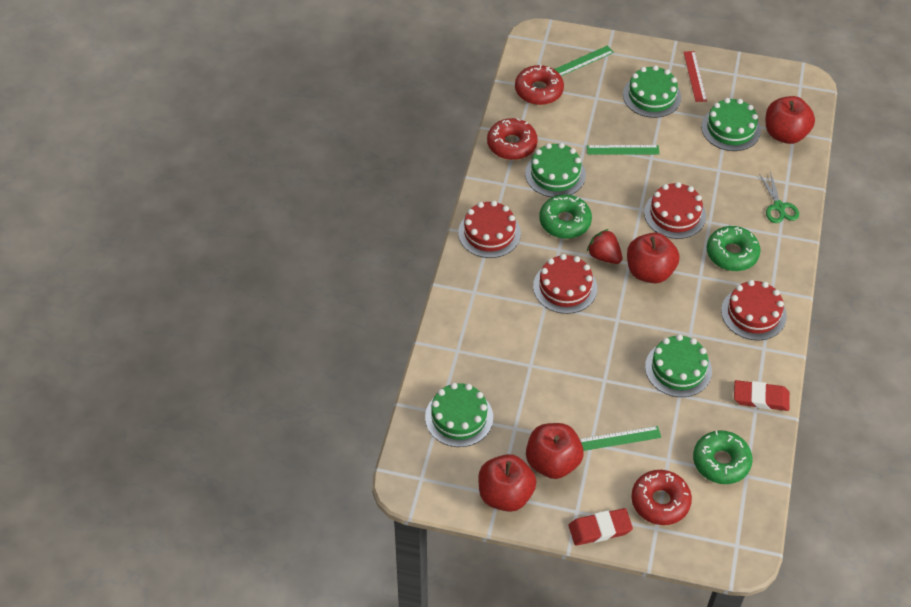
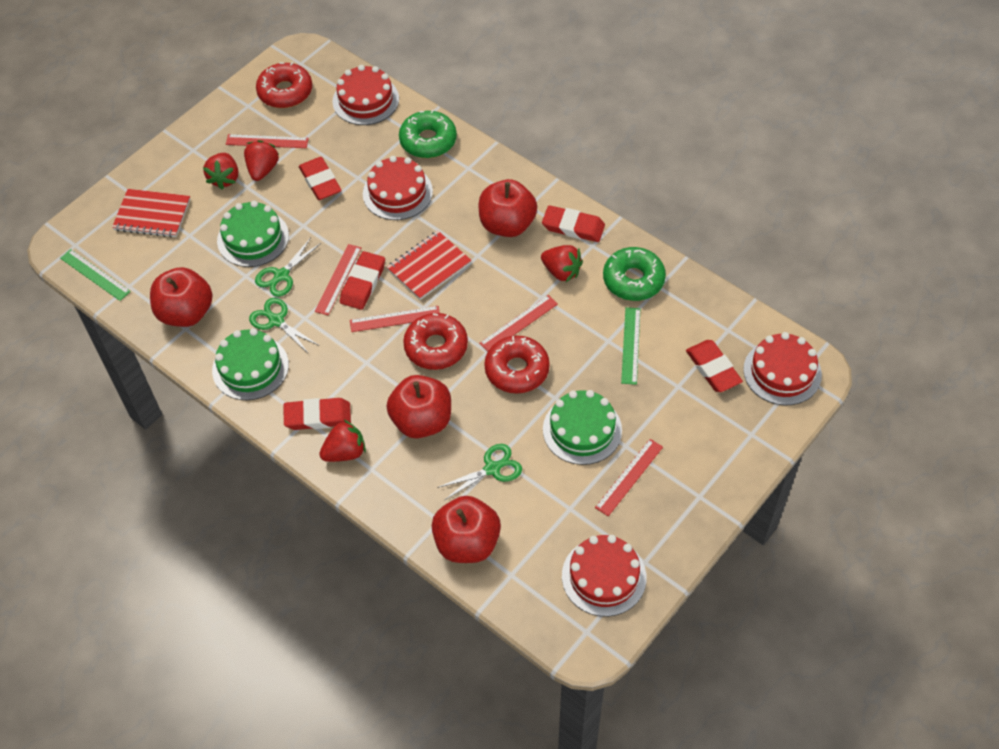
green cake: [425,383,493,447] [525,143,586,197] [623,65,681,118] [645,334,712,397] [701,98,761,151] = 5 -> [212,328,289,400] [217,201,289,267] [543,390,622,465] = 3
green donut: [539,194,592,239] [693,430,753,484] [706,226,761,271] = 3 -> [399,109,457,158] [603,247,666,301] = 2
green ruler: [554,46,614,76] [580,426,661,451] [587,145,660,155] = 3 -> [60,249,131,301] [621,307,640,385] = 2
green scissors: [759,171,799,223] = 1 -> [249,298,318,354] [255,238,321,297] [437,444,522,500] = 3
red eraser: [569,508,633,546] [734,380,790,411] = 2 -> [284,398,351,430] [299,157,342,200] [340,251,385,310] [542,205,605,242] [686,340,743,392] = 5
red notebook: none = 0 -> [112,189,190,238] [387,231,472,300] = 2
red ruler: [684,51,707,102] = 1 -> [226,134,309,148] [315,244,361,315] [350,306,440,332] [479,295,558,352] [595,439,663,516] = 5
red strawberry: [587,229,622,264] = 1 -> [203,153,238,190] [244,140,279,181] [319,420,366,462] [541,245,583,282] = 4

